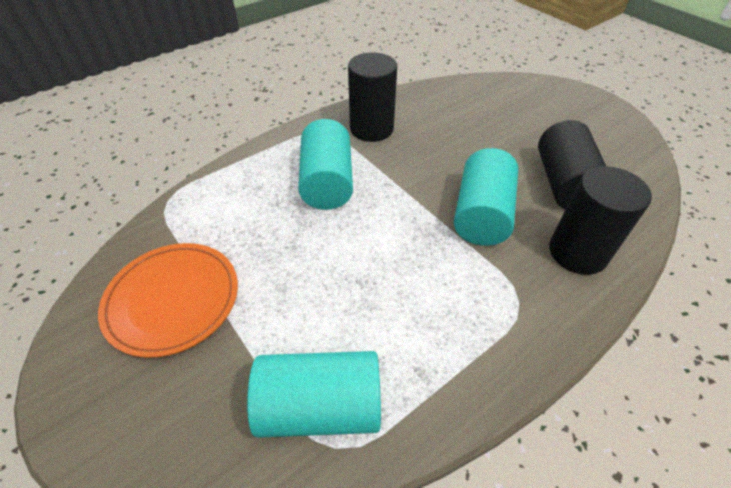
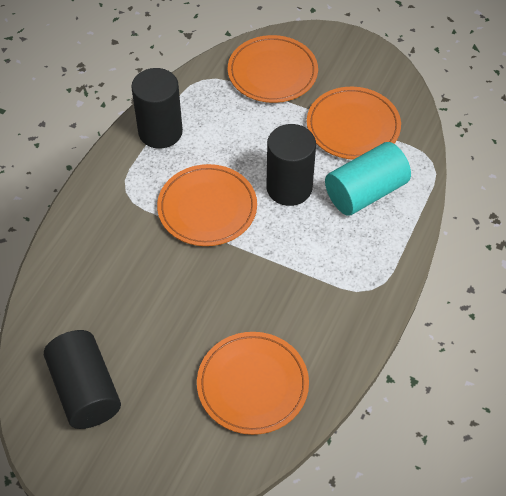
orange plate: [98,243,238,358] = 1 -> [157,164,257,246] [197,332,309,435] [228,35,318,103] [307,87,401,160] = 4
turquoise cylinder: [247,351,381,438] [298,119,353,210] [454,148,518,246] = 3 -> [325,142,411,216] = 1

